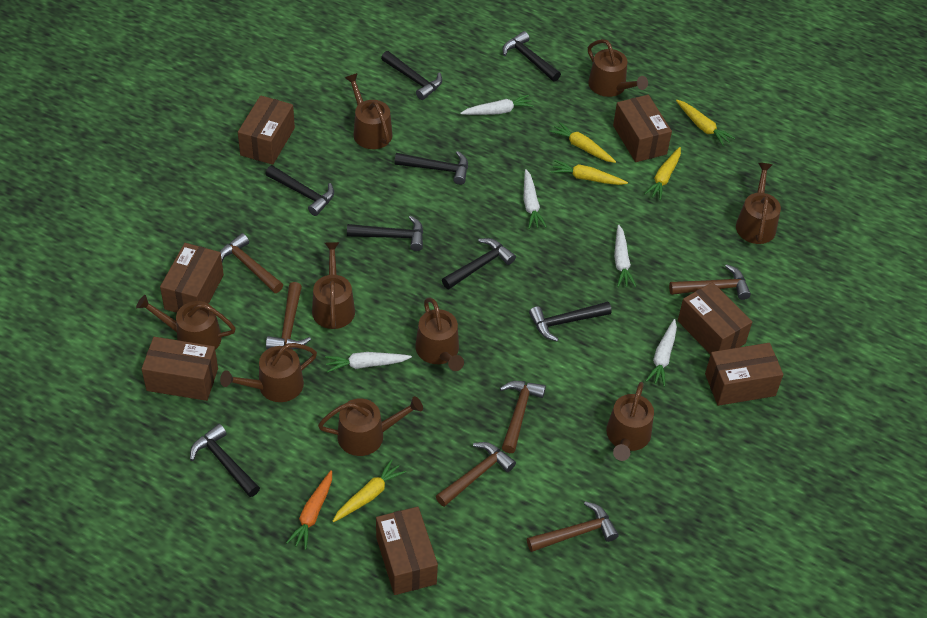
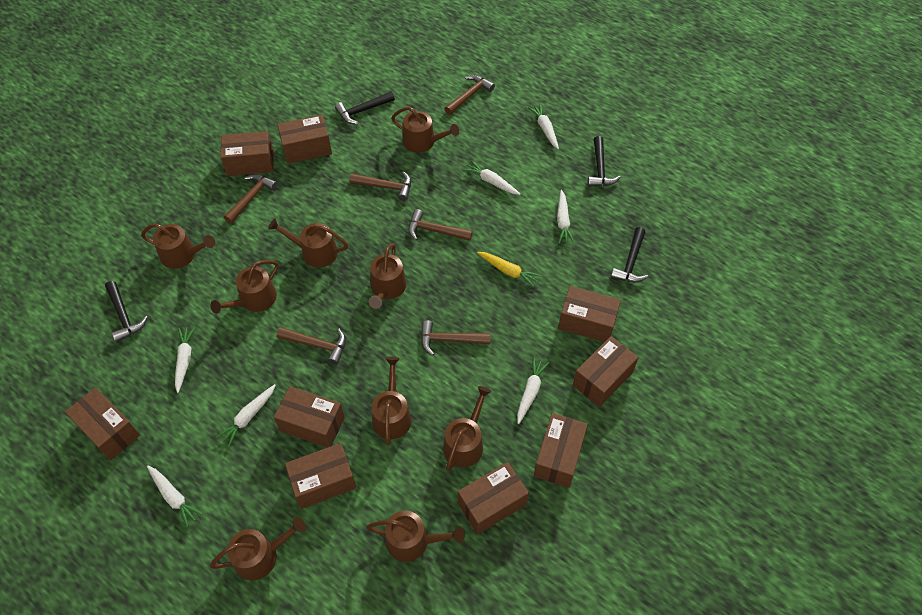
black hammer: [190,424,260,497] [266,165,334,216] [347,215,423,251] [381,51,442,100] [394,151,468,185] [442,238,516,289] [502,31,561,82] [529,302,612,341] = 8 -> [105,281,148,342] [335,92,395,124] [588,136,621,187] [611,227,648,283] = 4
brown box: [142,337,218,401] [160,243,224,313] [238,95,295,165] [376,507,438,595] [613,95,672,162] [678,282,752,355] [705,343,783,406] = 7 -> [65,387,140,460] [221,131,274,176] [274,386,345,448] [277,115,332,164] [285,443,356,509] [458,462,529,535] [534,413,588,488] [558,286,621,342] [573,336,639,407] = 9
orange carrot: [286,470,332,550] = 1 -> none = 0
white carrot: [325,352,412,373] [460,95,534,115] [524,169,547,229] [614,224,636,287] [646,319,677,387] = 5 -> [147,466,203,527] [175,327,195,393] [216,384,276,447] [463,160,520,195] [517,357,549,424] [528,104,559,149] [557,190,575,244] = 7
yellow carrot: [332,459,406,522] [549,122,616,163] [551,160,628,185] [644,147,681,200] [676,100,735,146] = 5 -> [477,252,541,287] = 1

